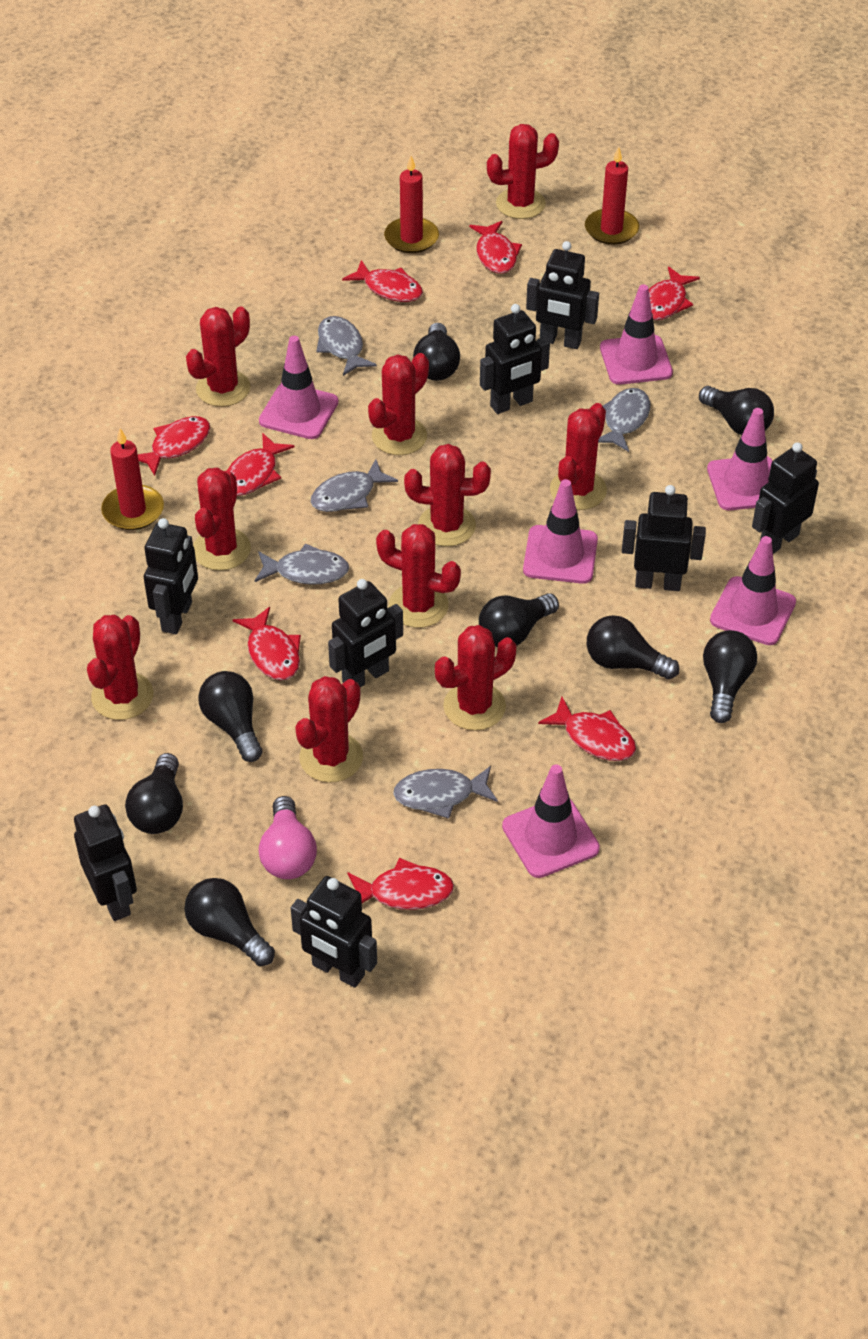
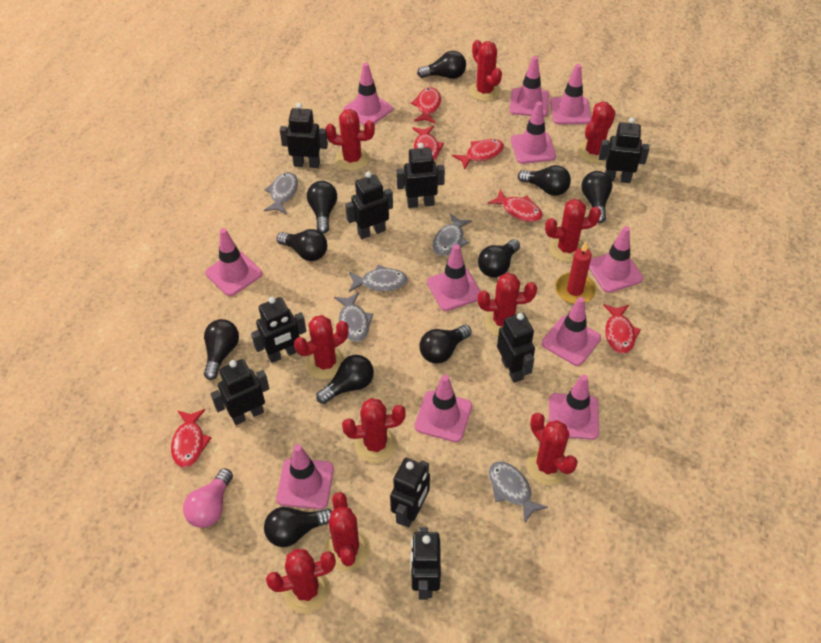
black light bulb: [125,753,183,834] [184,878,275,966] [198,671,262,762] [413,323,460,381] [479,593,559,647] [587,615,679,680] [699,386,774,435] [703,630,757,723] = 8 -> [204,319,239,380] [264,507,331,547] [277,229,327,261] [307,181,337,234] [316,355,374,404] [417,51,466,79] [419,325,472,364] [478,239,520,278] [518,165,571,196] [581,171,612,223] = 10
black robot: [74,804,137,921] [144,518,198,634] [291,876,377,988] [328,579,403,687] [480,304,550,414] [526,241,599,349] [622,485,706,591] [752,442,819,554] = 8 -> [211,359,269,425] [251,297,306,363] [280,103,328,168] [345,172,393,239] [390,458,430,527] [396,143,445,208] [411,527,441,600] [497,313,535,383] [599,117,650,183] = 9
pink traffic cone: [259,336,339,439] [502,764,600,878] [523,479,598,584] [600,284,673,385] [707,408,773,510] [710,536,796,645] = 6 -> [205,228,262,296] [276,444,334,509] [344,63,393,125] [415,375,472,442] [427,244,481,311] [510,56,549,117] [511,101,556,164] [542,297,601,366] [549,375,599,440] [550,64,592,124] [589,226,643,293] = 11
red candle: [101,428,164,530] [384,156,439,253] [585,147,639,245] = 3 -> [555,242,596,304] = 1
red fish: [138,416,210,476] [227,433,294,496] [233,607,301,680] [342,260,423,302] [347,858,454,910] [469,221,522,274] [538,697,636,761] [649,267,700,320] = 8 -> [171,409,211,468] [411,87,441,124] [412,126,444,161] [452,139,504,170] [488,189,543,222] [603,304,641,354] = 6

